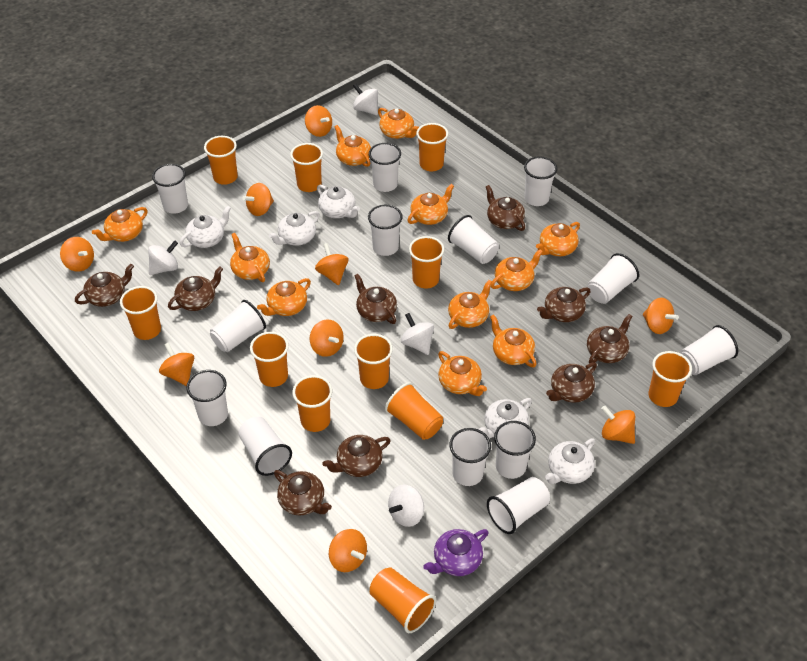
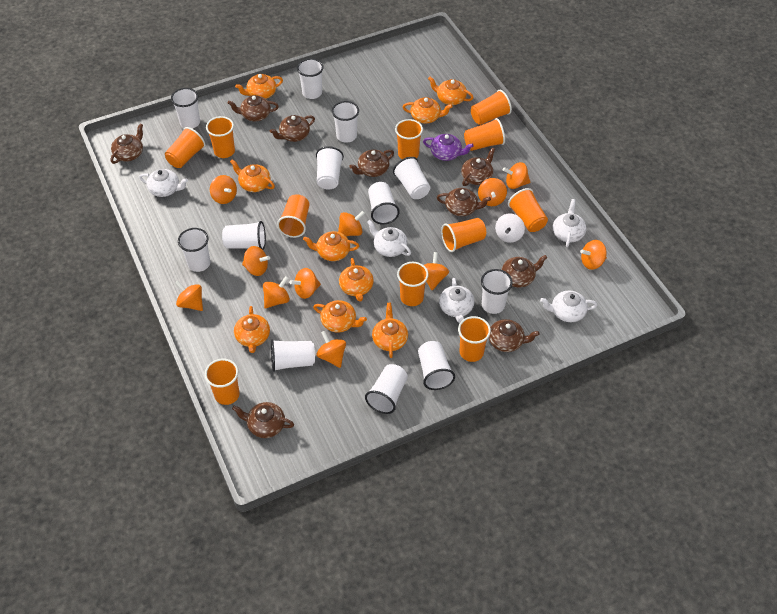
orange spinning top: [60,237,94,272] [159,342,194,386] [242,183,274,216] [305,105,332,137] [310,320,344,357] [315,243,349,285] [329,529,367,572] [601,405,635,444] [643,298,679,334] = 9 -> [175,280,203,311] [210,175,237,204] [242,246,270,276] [263,276,290,309] [289,268,321,299] [317,331,346,368] [338,210,365,236] [424,252,449,290] [478,178,507,206] [503,162,530,189] [580,240,607,270] = 11
orange teapot: [92,207,147,242] [230,233,270,282] [257,278,311,316] [335,125,371,167] [378,108,419,139] [408,184,454,225] [438,351,487,396] [448,280,492,329] [490,314,537,367] [491,249,543,291] [536,222,580,256] = 11 -> [230,159,275,192] [234,306,270,353] [235,74,283,99] [303,231,359,261] [313,300,367,333] [339,258,374,302] [372,303,408,358] [403,97,453,124] [428,77,474,105] = 9
white cup: [152,164,188,214] [186,370,228,426] [210,300,266,352] [238,417,292,476] [368,205,403,256] [369,143,401,192] [448,215,499,264] [449,428,491,486] [487,477,550,534] [494,421,536,479] [524,156,557,206] [587,253,639,304] [680,325,738,375] = 13 -> [171,88,200,129] [178,228,210,272] [222,221,266,250] [271,339,315,372] [297,58,324,99] [316,146,344,190] [332,101,359,143] [365,364,408,414] [368,182,400,224] [393,157,431,199] [418,341,455,390] [481,269,513,314] = 12
white spinning top: [148,240,178,275] [353,84,378,115] [388,484,424,527] [401,313,434,355] = 4 -> [495,213,525,243] = 1

